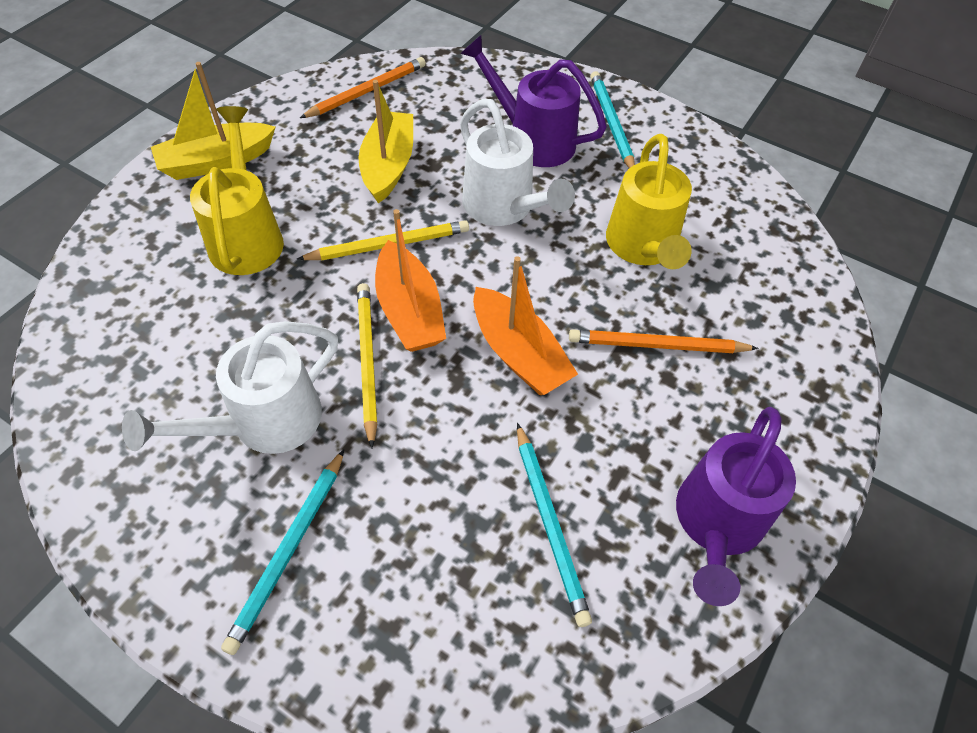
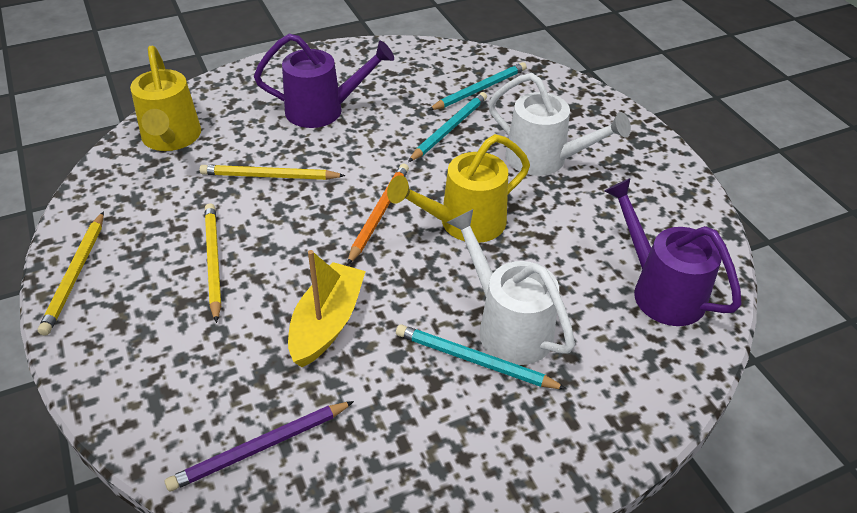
orange boat: [375,209,446,352] [473,256,578,395] = 2 -> none = 0
orange pencil: [300,57,426,118] [569,329,759,353] = 2 -> [347,164,409,265] = 1
purple pencil: none = 0 -> [165,401,354,492] = 1
yellow boat: [151,62,275,180] [359,80,413,203] = 2 -> [288,250,366,367] = 1
yellow pencil: [297,220,469,260] [357,283,378,448] = 2 -> [38,211,104,336] [199,165,346,180] [205,203,221,323] = 3

